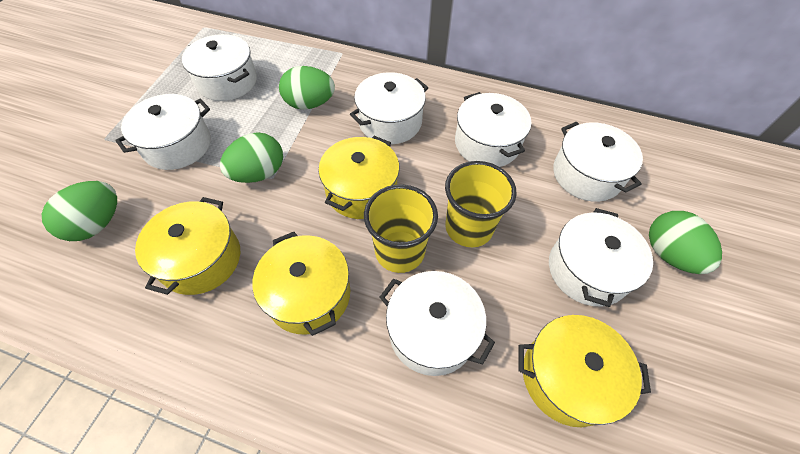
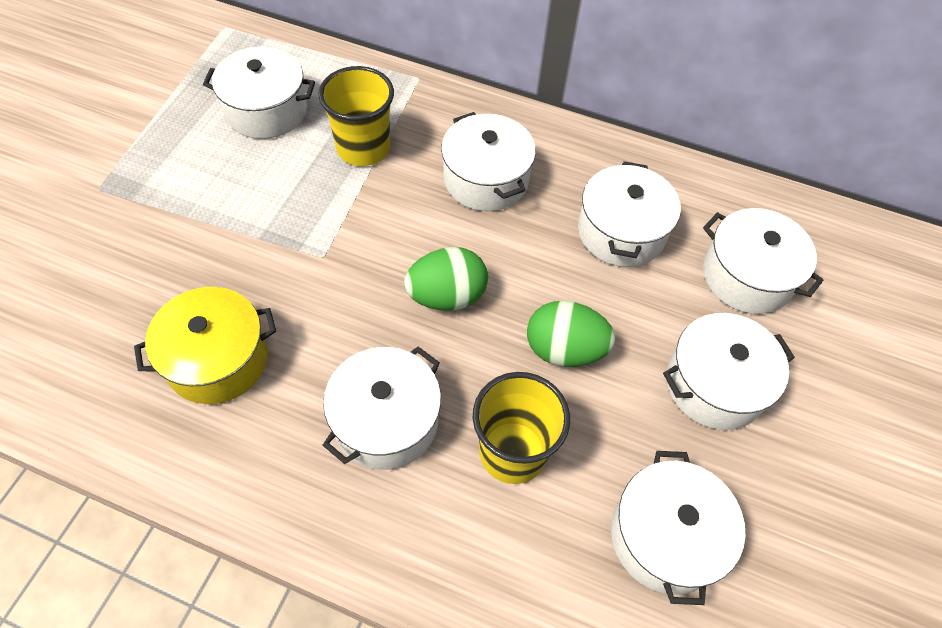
green egg: [42,181,117,241] [220,132,283,183] [279,66,335,110] [649,211,722,274] = 4 -> [404,247,488,310] [527,301,615,367] = 2
yellow pot: [135,197,240,295] [253,232,350,336] [318,136,399,219] [518,315,651,427] = 4 -> [134,287,276,404] = 1

